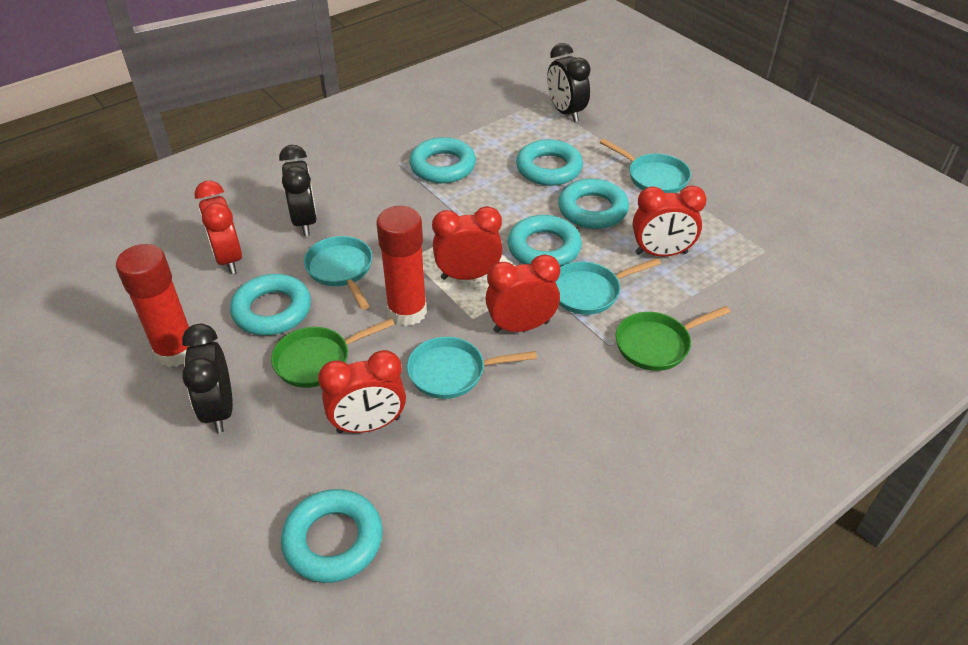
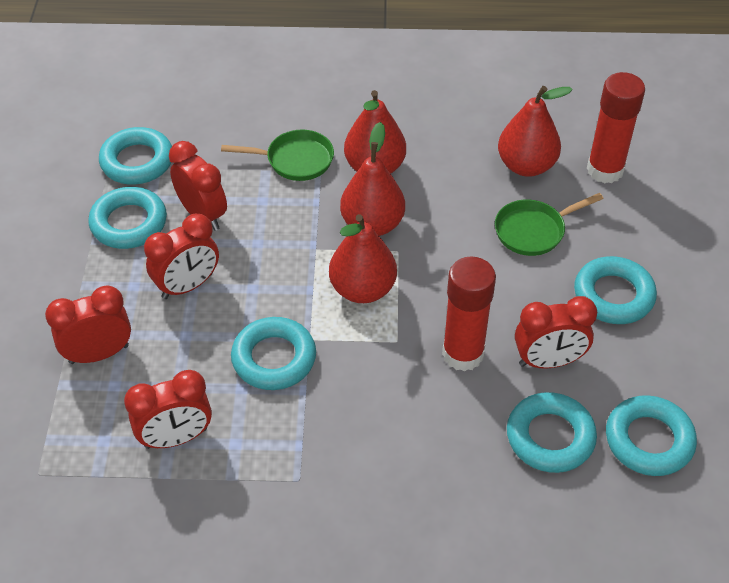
black clock: [182,324,233,433] [279,145,317,236] [547,43,591,122] = 3 -> none = 0
red pear: none = 0 -> [329,214,397,303] [340,122,405,236] [344,90,406,174] [498,86,573,177] = 4
turquoise pan: [304,236,372,310] [407,337,537,399] [555,258,661,315] [600,139,691,193] = 4 -> none = 0

